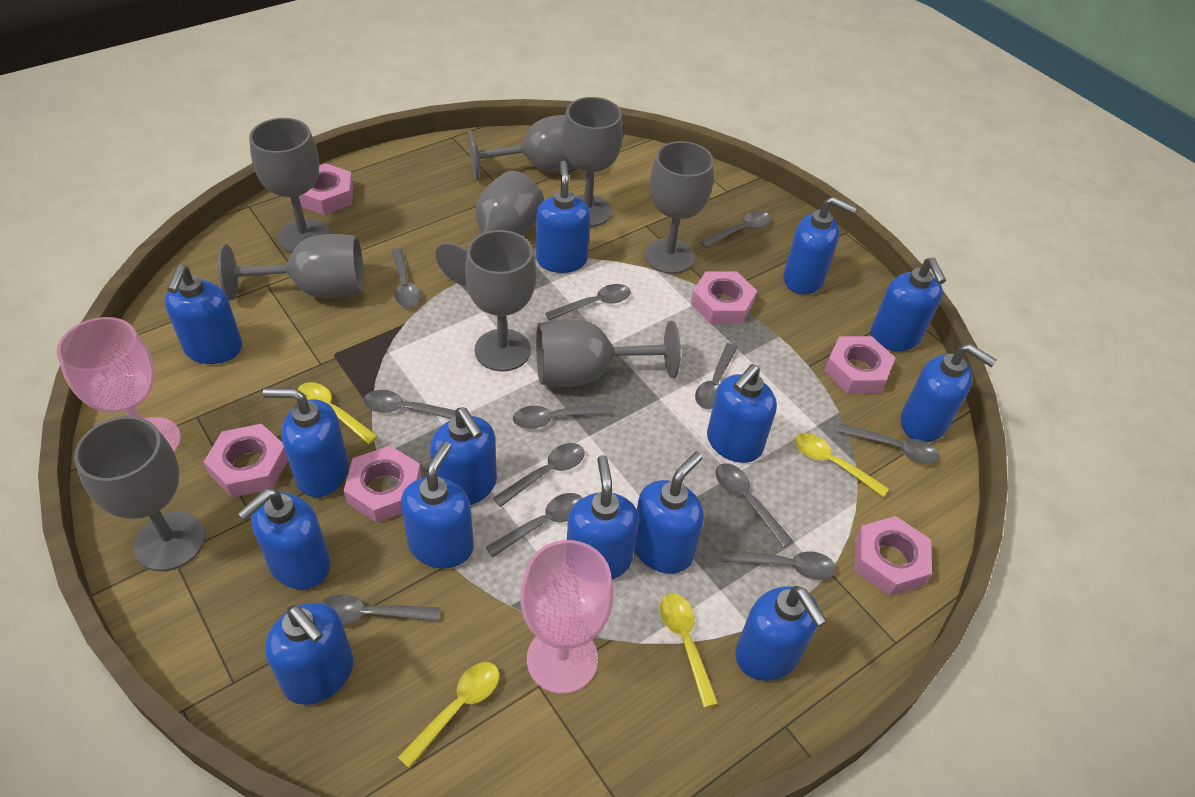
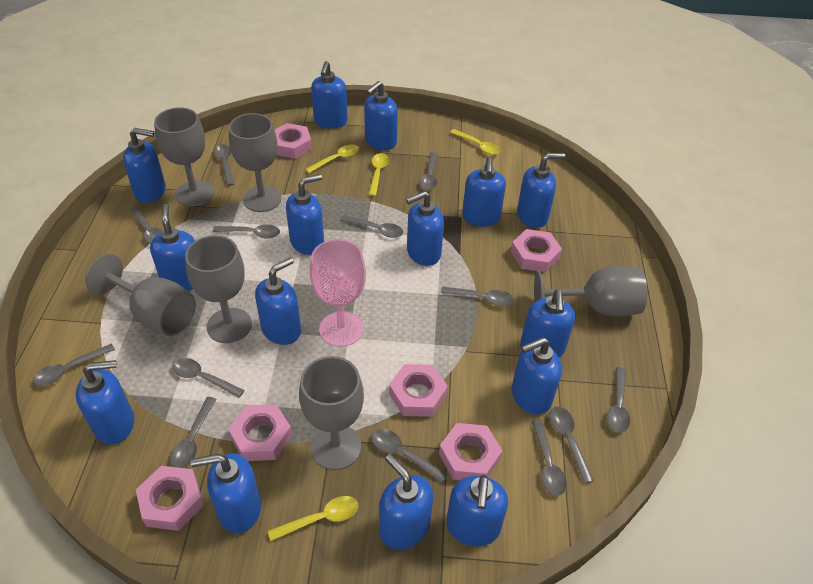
blue soap dispenser: [164,265,242,364] [238,488,330,590] [263,388,348,497] [265,603,353,705] [401,442,474,569] [430,407,497,505] [536,161,590,273] [567,455,639,580] [634,452,704,574] [707,364,777,463] [735,586,827,681] [783,197,857,294] [871,258,946,351] [901,344,996,442] = 14 -> [76,360,134,445] [123,128,166,203] [150,204,195,291] [191,453,261,533] [255,257,301,345] [286,174,324,255] [311,61,348,128] [364,81,398,150] [379,454,433,550] [406,191,444,266] [446,475,508,546] [462,157,506,227] [512,337,562,415] [517,153,566,228] [520,290,575,358] = 15
grey goblet: [74,416,205,571] [218,234,364,300] [249,118,330,253] [435,171,544,287] [465,230,536,372] [468,115,576,180] [536,319,681,387] [562,97,623,227] [645,141,714,274] = 9 -> [86,254,196,336] [154,107,214,206] [185,235,252,343] [229,113,281,212] [299,356,364,470] [534,266,647,316] = 6
grey spoon: [321,594,440,625] [363,390,455,419] [391,248,421,307] [486,493,583,557] [493,443,585,507] [513,404,613,429] [545,284,631,321] [695,343,737,409] [700,211,771,248] [715,463,793,548] [723,549,836,580] [837,423,940,464] = 12 -> [33,344,115,386] [129,207,162,244] [170,397,216,468] [172,358,245,398] [213,225,280,238] [214,144,234,186] [340,215,403,238] [372,429,448,483] [419,152,438,190] [441,287,514,306] [532,419,567,496] [549,407,594,484] [607,367,630,433] = 13
pink goblet: [57,317,181,453] [520,540,614,694] = 2 -> [310,239,366,347] = 1

